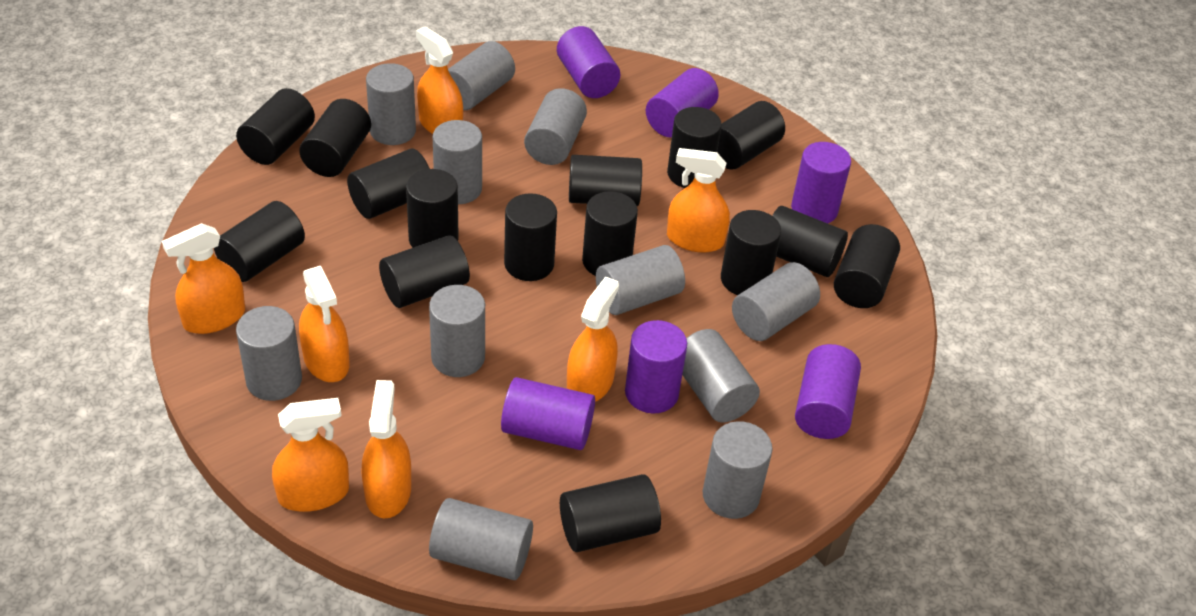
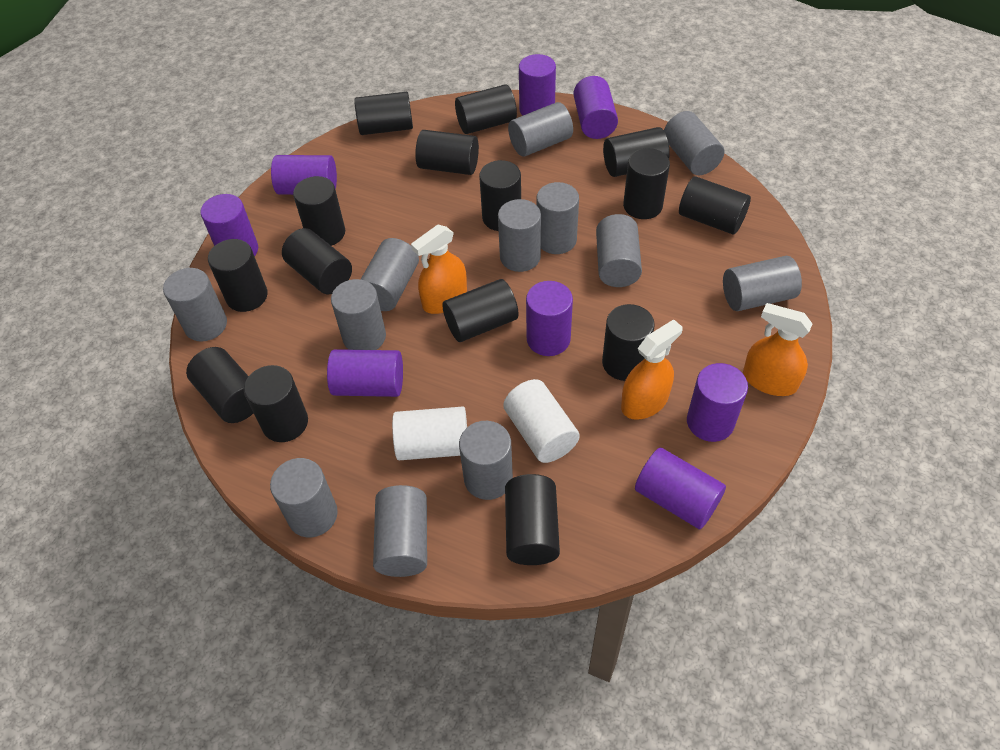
grey cylinder: [236,306,302,401] [366,63,416,145] [429,285,485,377] [429,498,533,580] [433,120,482,204] [448,41,515,110] [524,88,587,165] [596,245,685,315] [682,329,760,422] [703,421,772,519] [732,262,820,341] = 11 -> [163,268,227,341] [270,458,338,537] [331,279,386,350] [360,238,419,311] [373,485,427,577] [459,421,513,500] [498,199,541,272] [508,102,573,157] [537,182,579,254] [596,214,642,287] [664,111,724,175] [723,256,802,311] = 12
orange spray bottle: [162,223,245,334] [272,398,349,512] [299,266,350,382] [361,380,411,519] [416,26,463,134] [567,277,619,402] [667,148,730,253] = 7 -> [411,225,467,314] [621,319,683,420] [743,303,812,396] = 3
purple cylinder: [501,377,595,450] [557,26,620,98] [625,320,687,414] [646,68,719,137] [791,142,851,223] [795,344,861,439] = 6 -> [201,194,258,256] [271,155,337,195] [327,349,403,397] [519,54,556,116] [526,281,573,356] [573,76,618,139] [635,448,726,529] [687,363,748,442] = 8
white cylinder: none = 0 -> [392,407,467,460] [503,379,580,463] = 2

